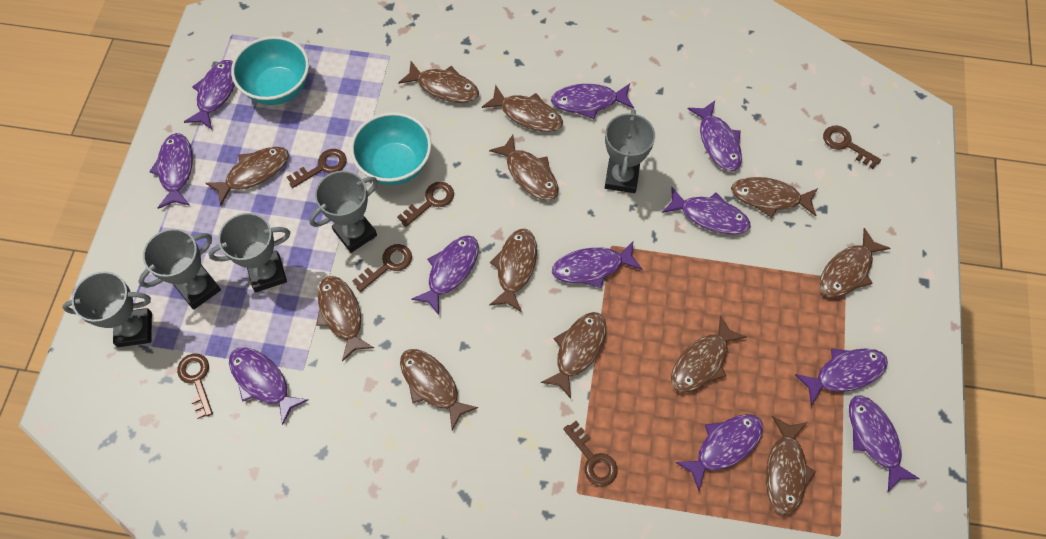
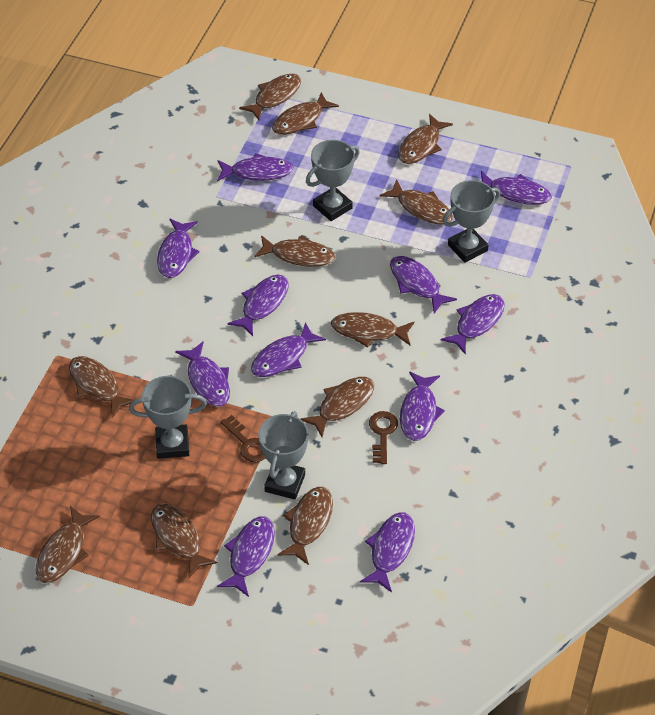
brown fish: [206,147,289,206] [316,276,374,361] [398,61,479,103] [400,349,478,430] [482,85,563,132] [489,135,559,201] [489,229,537,312] [541,312,606,398] [671,315,747,393] [731,177,818,218] [766,416,816,515] [819,228,890,298] = 12 -> [36,506,100,583] [69,356,134,418] [151,503,218,579] [239,74,301,120] [254,235,335,267] [272,92,339,135] [277,487,333,565] [301,377,374,437] [331,312,414,348] [380,180,453,225] [398,114,453,164] = 11
brown key: [177,353,213,419] [287,149,347,188] [353,244,412,292] [397,182,454,227] [563,421,618,486] [823,126,881,169] = 6 -> [220,415,265,462] [369,411,398,464] = 2
grey trophy: [62,272,152,347] [138,229,221,310] [208,213,290,292] [309,171,378,253] [605,109,655,193] = 5 -> [129,376,207,459] [258,411,309,500] [306,140,360,221] [443,180,500,263] = 4
turquoise bowl: [231,36,309,105] [350,112,432,185] = 2 -> none = 0

